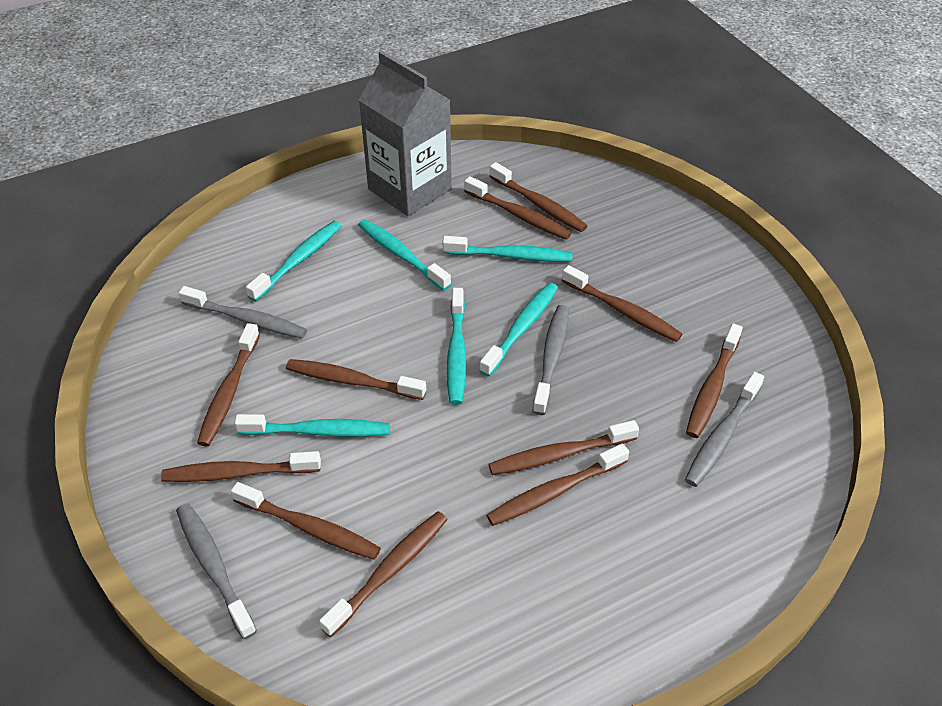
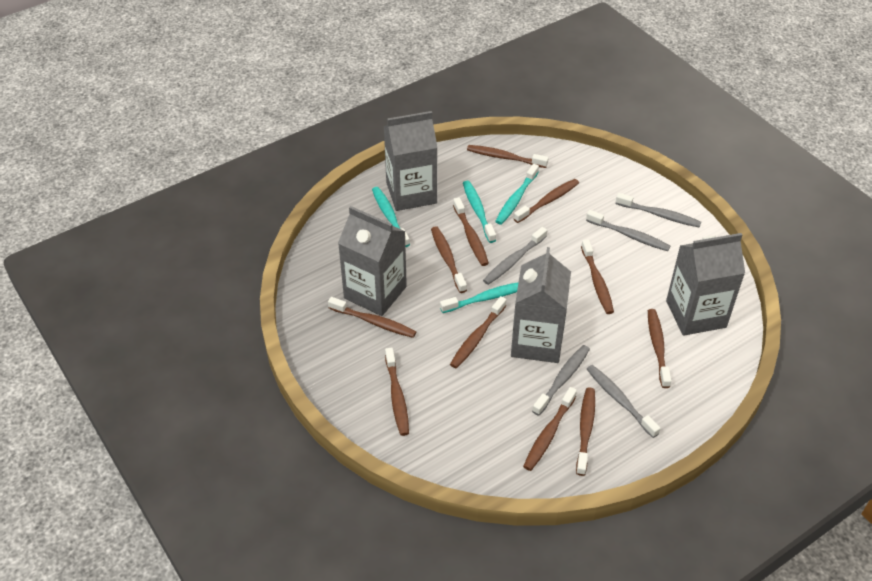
grey carton: [359,51,452,216] = 1 -> [338,206,407,316] [384,111,438,211] [511,247,571,363] [666,233,745,336] = 4
grey toothbrush: [176,503,257,639] [179,286,307,338] [532,305,569,415] [685,372,764,487] = 4 -> [483,227,547,285] [532,345,590,416] [586,210,670,251] [587,365,661,438] [615,193,701,227] = 5
turquoise toothbrush: [235,414,390,437] [246,221,341,302] [358,219,451,291] [443,236,573,262] [447,288,466,405] [479,283,558,376] = 6 -> [372,187,410,247] [440,282,519,313] [463,181,496,243] [495,164,539,225] = 4

